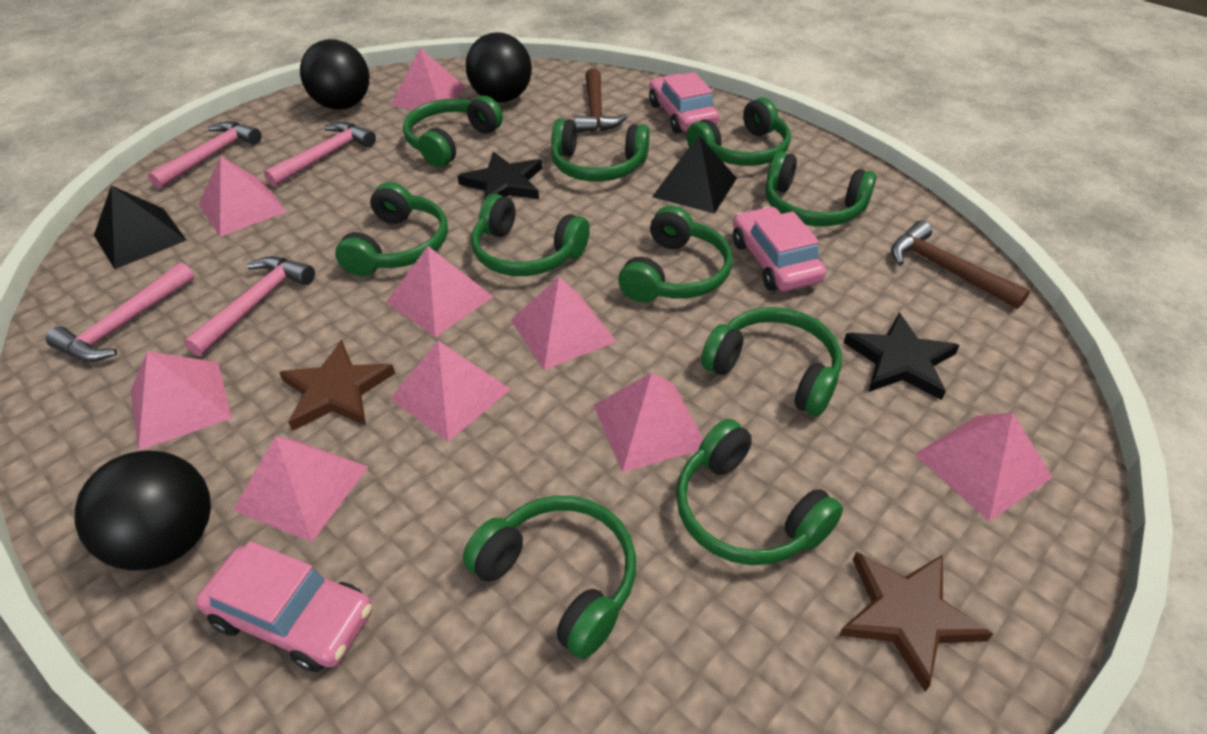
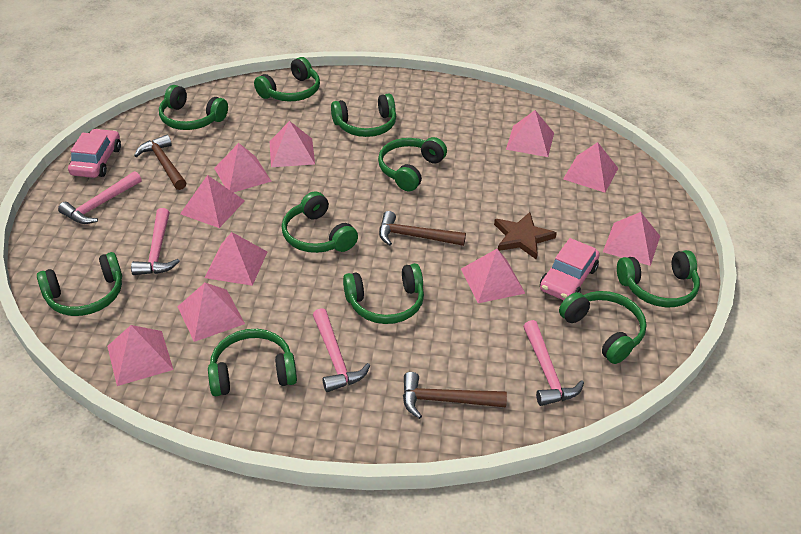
black ball: [75,450,211,571] [300,39,369,110] [466,32,532,103] = 3 -> none = 0
black pyramid: [94,185,186,269] [652,135,737,214] = 2 -> none = 0
black star: [457,152,542,200] [844,313,960,400] = 2 -> none = 0
brown hammer: [574,68,628,133] [891,220,1030,309] = 2 -> [134,135,186,190] [379,211,466,246] [403,372,507,419] = 3
brown star: [279,340,395,431] [839,552,993,692] = 2 -> [494,212,557,260] = 1
pink car: [196,541,372,672] [649,72,719,133] [733,206,826,291] = 3 -> [68,129,121,178] [540,238,600,300] = 2
pink pyramid: [131,351,232,451] [198,156,287,237] [233,436,368,542] [386,246,494,337] [390,48,467,115] [390,341,511,442] [511,277,617,370] [593,373,703,472] [914,413,1053,521] = 9 -> [107,325,173,386] [177,283,245,342] [180,175,245,228] [204,232,267,286] [214,143,272,193] [269,121,315,167] [461,249,526,303] [506,110,554,157] [563,142,618,192] [603,212,660,266] = 10

